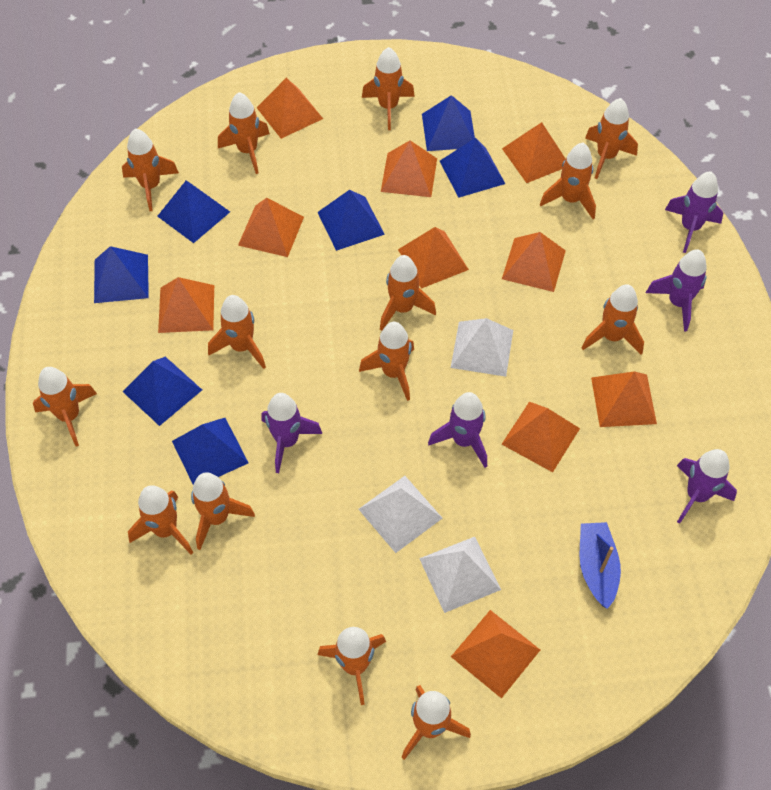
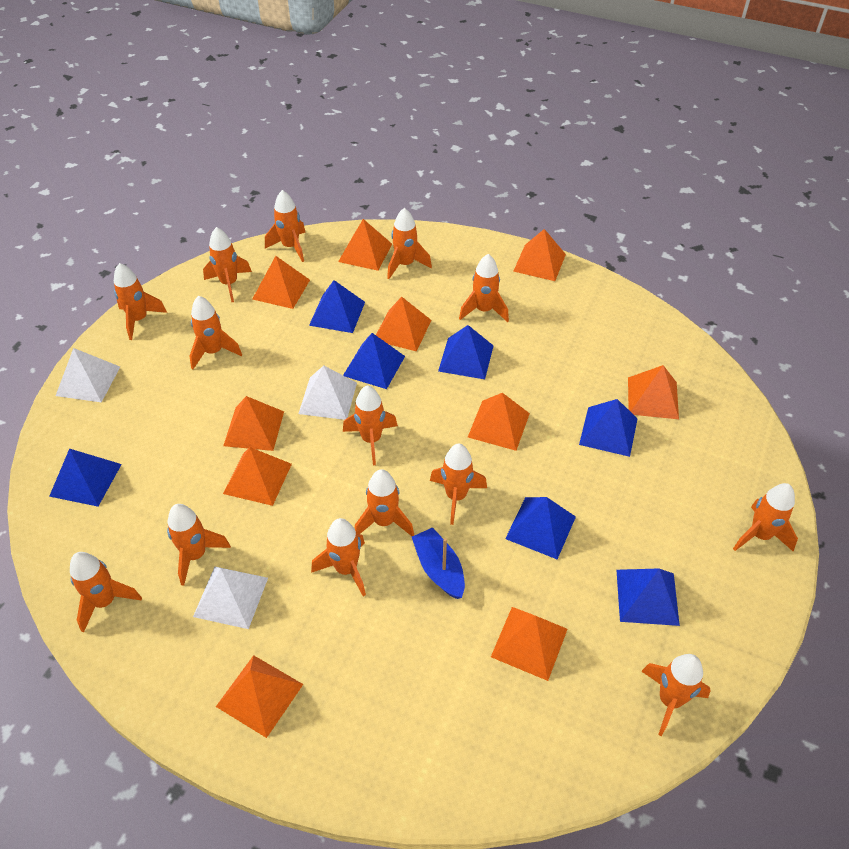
purple rocket: [261,393,322,473] [428,392,487,468] [646,249,707,332] [665,171,723,253] [677,449,737,524] = 5 -> none = 0

